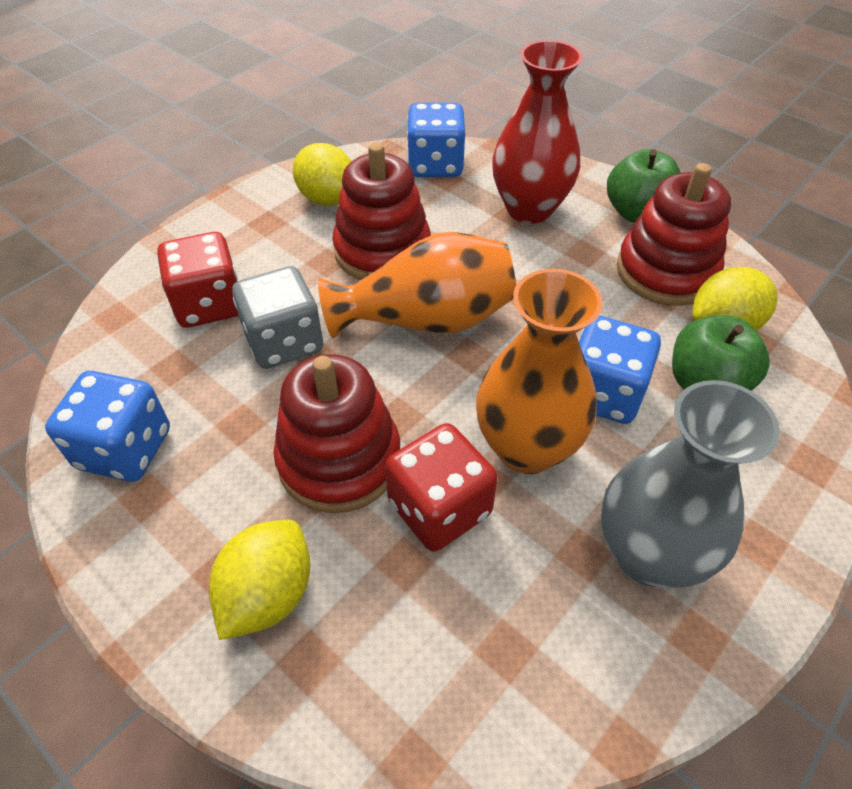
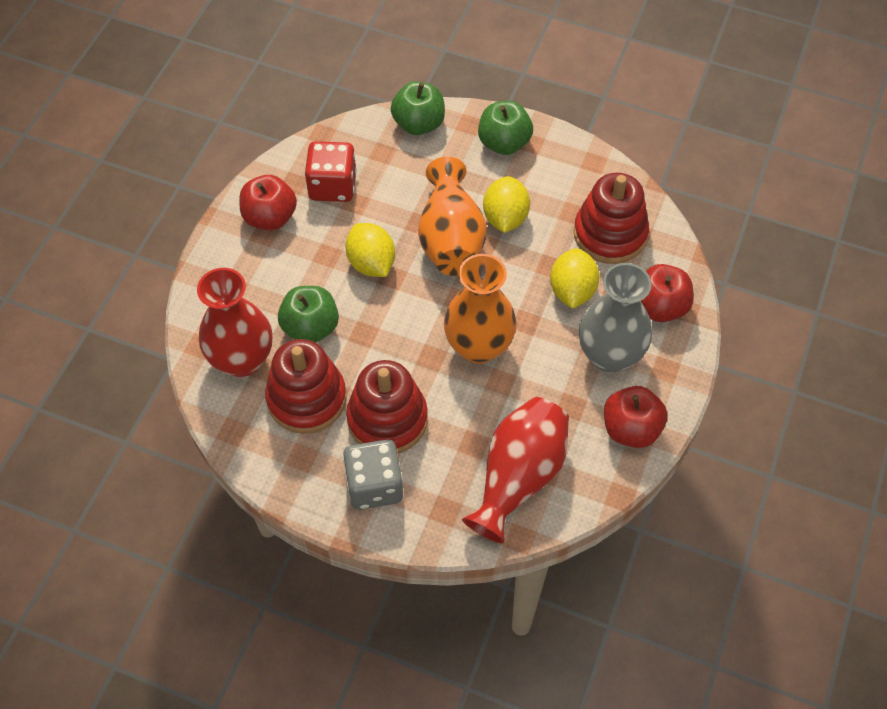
blue dice: [45,371,170,482] [407,103,465,177] [579,315,661,424] = 3 -> none = 0
green apple: [607,149,681,223] [672,316,770,391] = 2 -> [278,286,339,343] [391,81,445,135] [478,101,533,155] = 3
red apple: none = 0 -> [239,175,297,230] [604,386,668,448] [641,264,694,322] = 3
red dice: [157,232,239,328] [385,423,498,552] = 2 -> [305,141,356,202] = 1
red vase: [492,40,583,224] = 1 -> [197,268,272,377] [462,397,569,544] = 2

